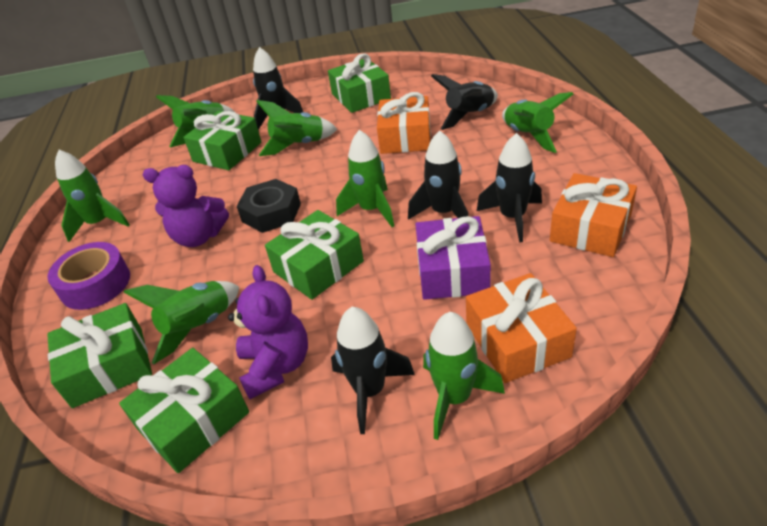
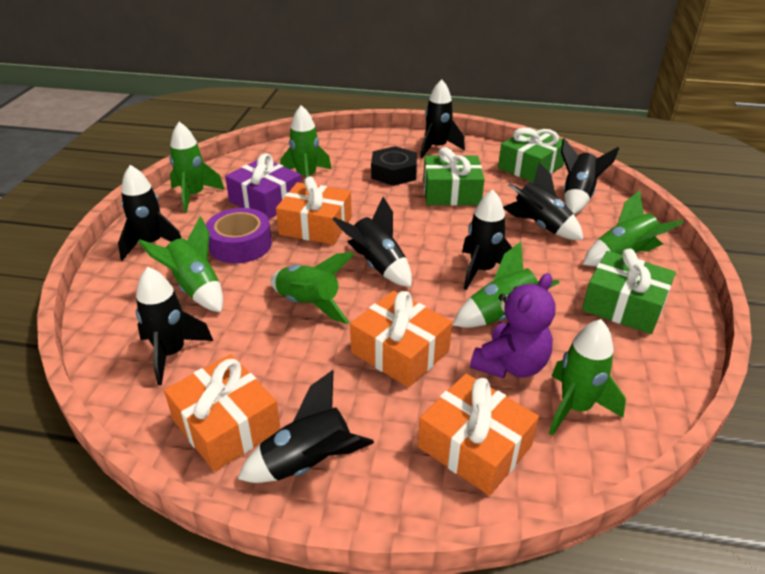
black rocket: [253,47,303,130] [331,307,415,434] [408,131,469,220] [431,74,498,130] [477,133,542,243] = 5 -> [118,165,181,261] [136,267,213,385] [238,370,374,483] [332,197,412,287] [420,79,465,158] [462,190,512,290] [503,162,583,240] [561,138,619,214] = 8
green gift: [47,303,152,408] [119,348,249,473] [183,111,261,170] [265,210,364,300] [328,53,391,113] = 5 -> [423,147,484,205] [498,128,568,183] [582,249,676,334] = 3
orange gift: [377,92,431,154] [466,273,577,383] [550,173,637,257] = 3 -> [164,354,281,471] [276,176,352,245] [350,291,452,387] [418,374,539,496] = 4
purple teddy bear: [143,165,229,247] [228,265,308,399] = 2 -> [470,273,555,378] = 1

